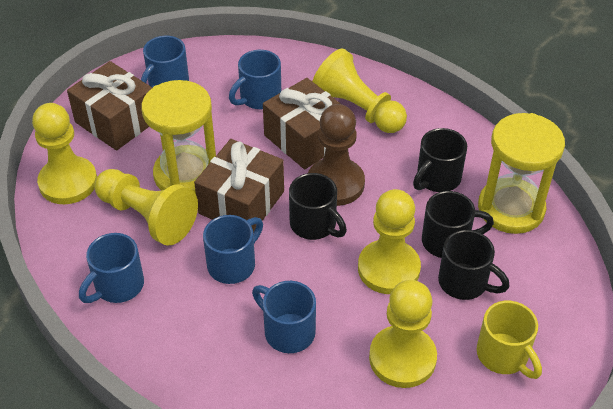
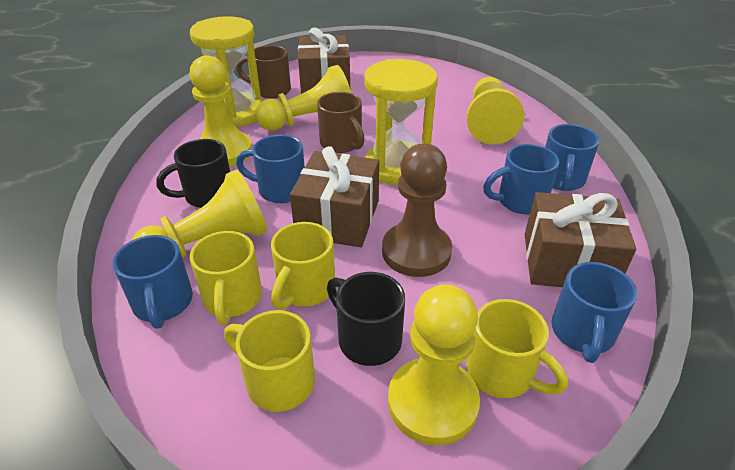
black mug: [289,173,347,240] [413,128,467,192] [422,191,494,258] [438,230,510,300] = 4 -> [156,139,230,208] [327,272,405,366] = 2
brown mug: none = 0 -> [236,45,291,98] [317,92,365,153] = 2
yellow mug: [477,301,542,379] = 1 -> [190,231,262,325] [224,310,315,412] [271,222,335,310] [466,299,568,398] = 4

